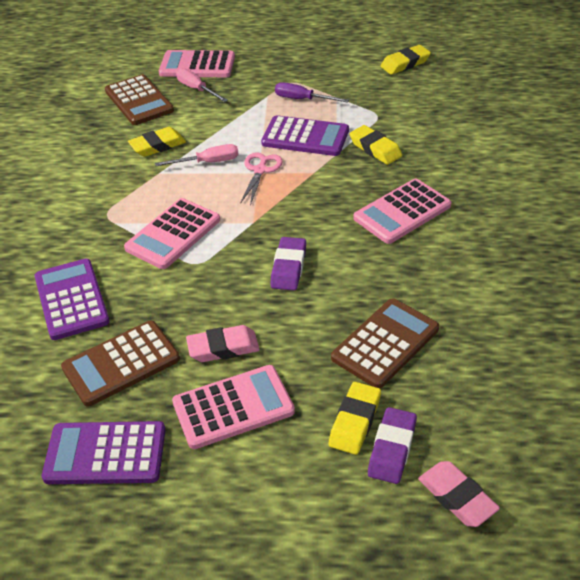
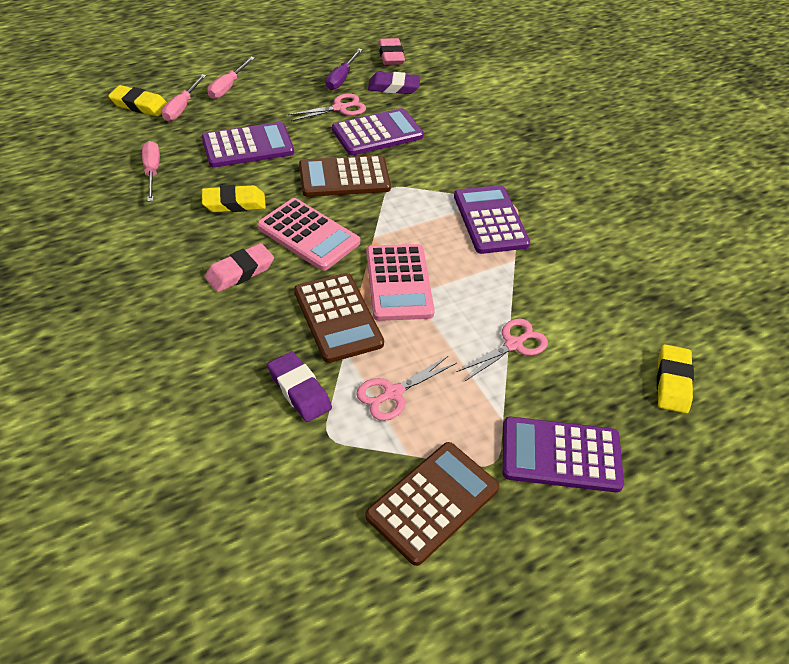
pink calculator: [124,198,220,269] [159,50,235,77] [172,365,295,449] [353,179,451,244] = 4 -> [257,198,360,271] [366,244,435,321] = 2
pink scissors: [240,152,283,205] = 1 -> [288,93,366,121] [356,355,457,421] [457,318,548,381] = 3
pink screwdriver: [155,144,239,166] [176,68,228,102] = 2 -> [142,141,160,202] [162,74,206,121] [207,57,255,99] = 3
purple calculator: [35,259,110,340] [42,421,166,484] [261,115,349,156] = 3 -> [202,122,294,167] [332,108,424,155] [454,185,530,254] [502,417,624,493] = 4
yellow eraser: [128,127,186,157] [329,382,381,455] [349,125,402,165] [380,45,431,75] = 4 -> [108,85,167,116] [202,185,266,212] [657,344,694,413] = 3

